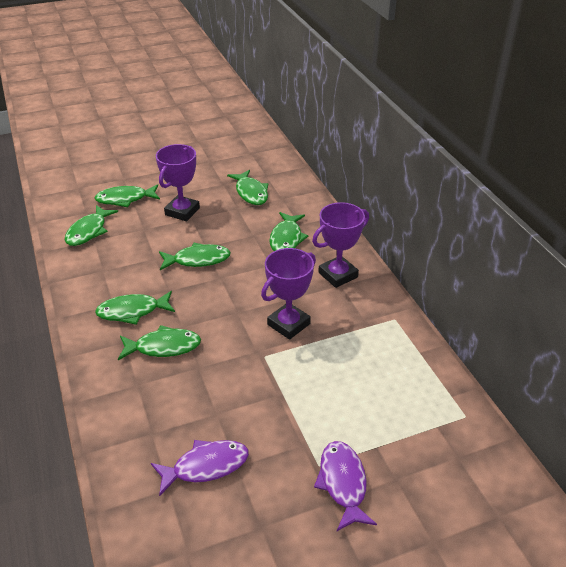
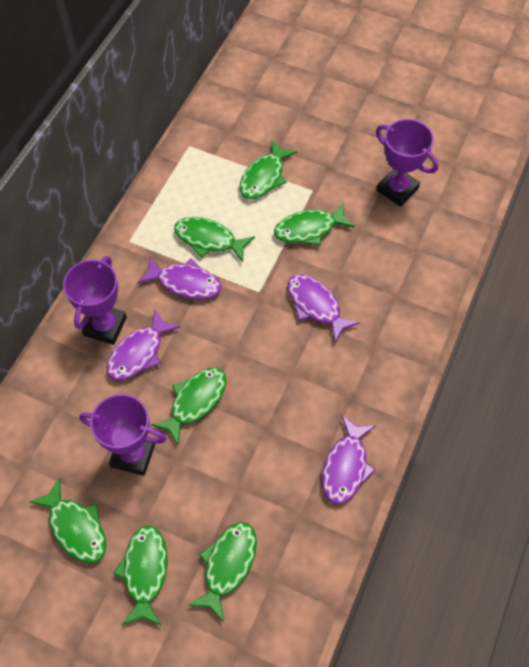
purple fish: [151,440,249,496] [314,441,377,531] = 2 -> [106,310,180,381] [137,257,221,299] [287,274,360,342] [322,416,376,504] = 4

